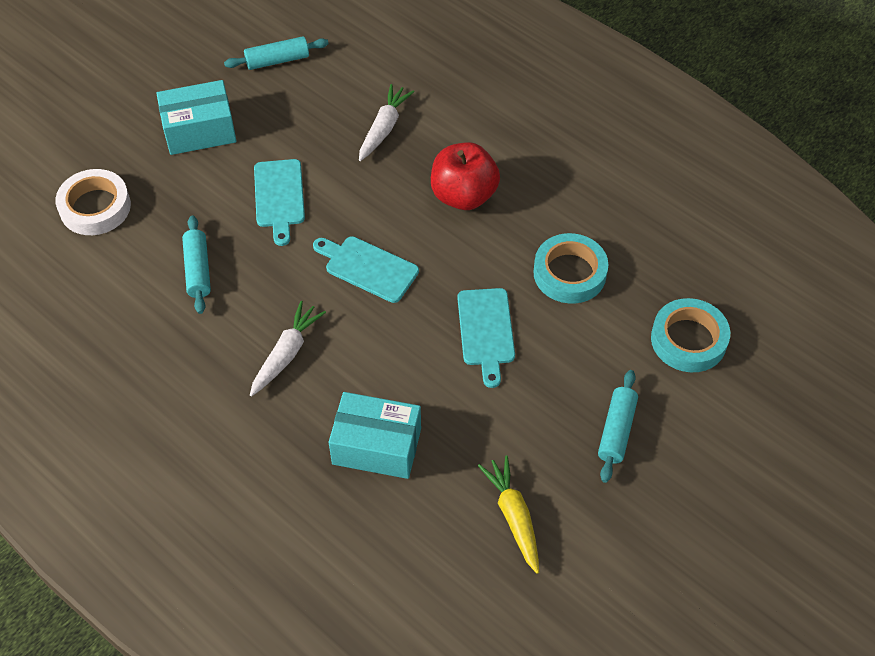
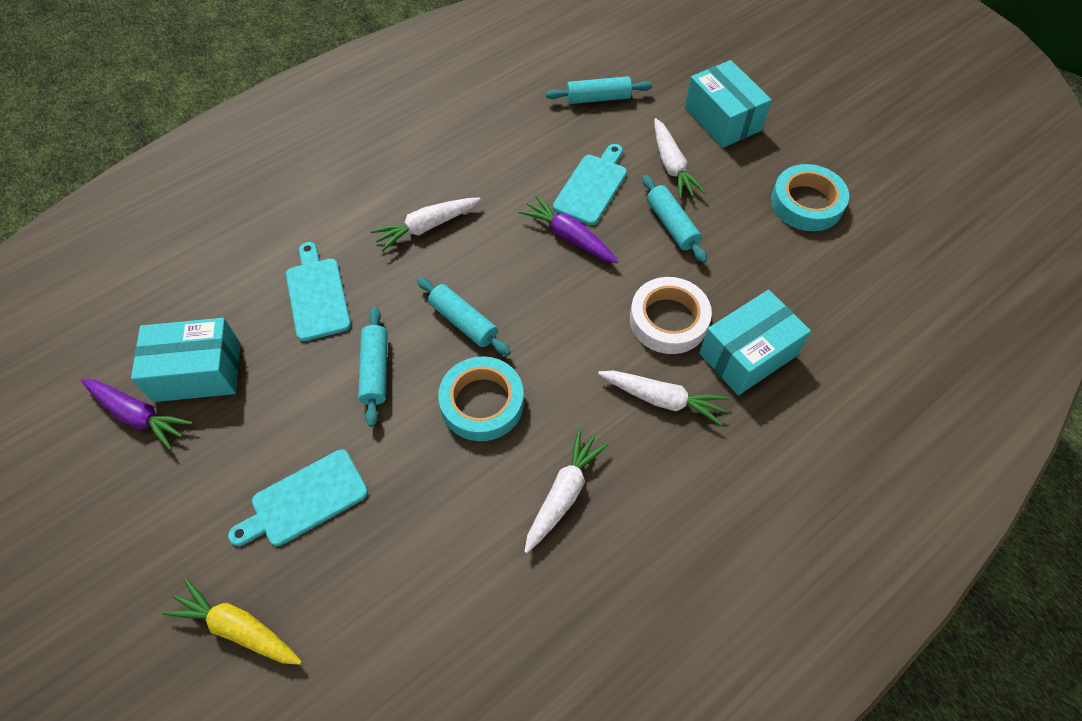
purple carrot: none = 0 -> [81,379,193,450] [519,195,618,263] = 2
red apple: [431,142,500,210] = 1 -> none = 0
turquoise box: [156,80,236,155] [329,392,421,479] = 2 -> [131,318,241,402] [685,60,772,148] [699,290,811,395] = 3
turquoise rolling pin: [182,215,211,314] [224,36,329,70] [598,370,638,483] = 3 -> [358,307,388,427] [417,277,511,356] [546,76,652,104] [642,175,707,263] = 4
white carrot: [250,301,326,396] [359,84,415,161] = 2 -> [370,197,481,252] [524,429,609,553] [598,370,729,425] [654,118,706,199] = 4

